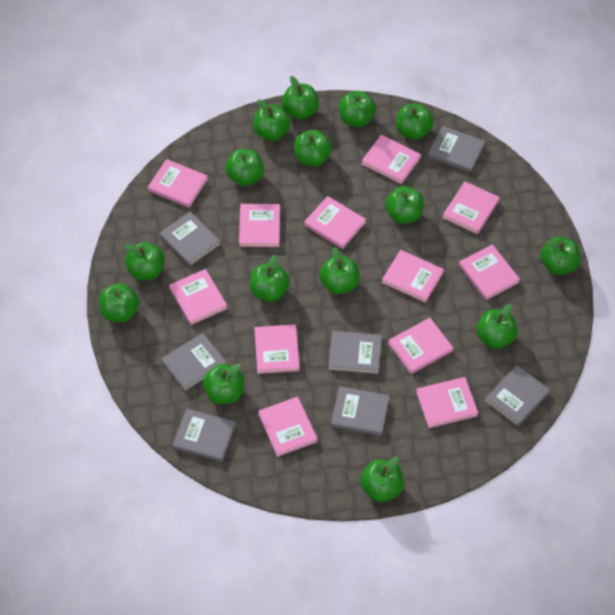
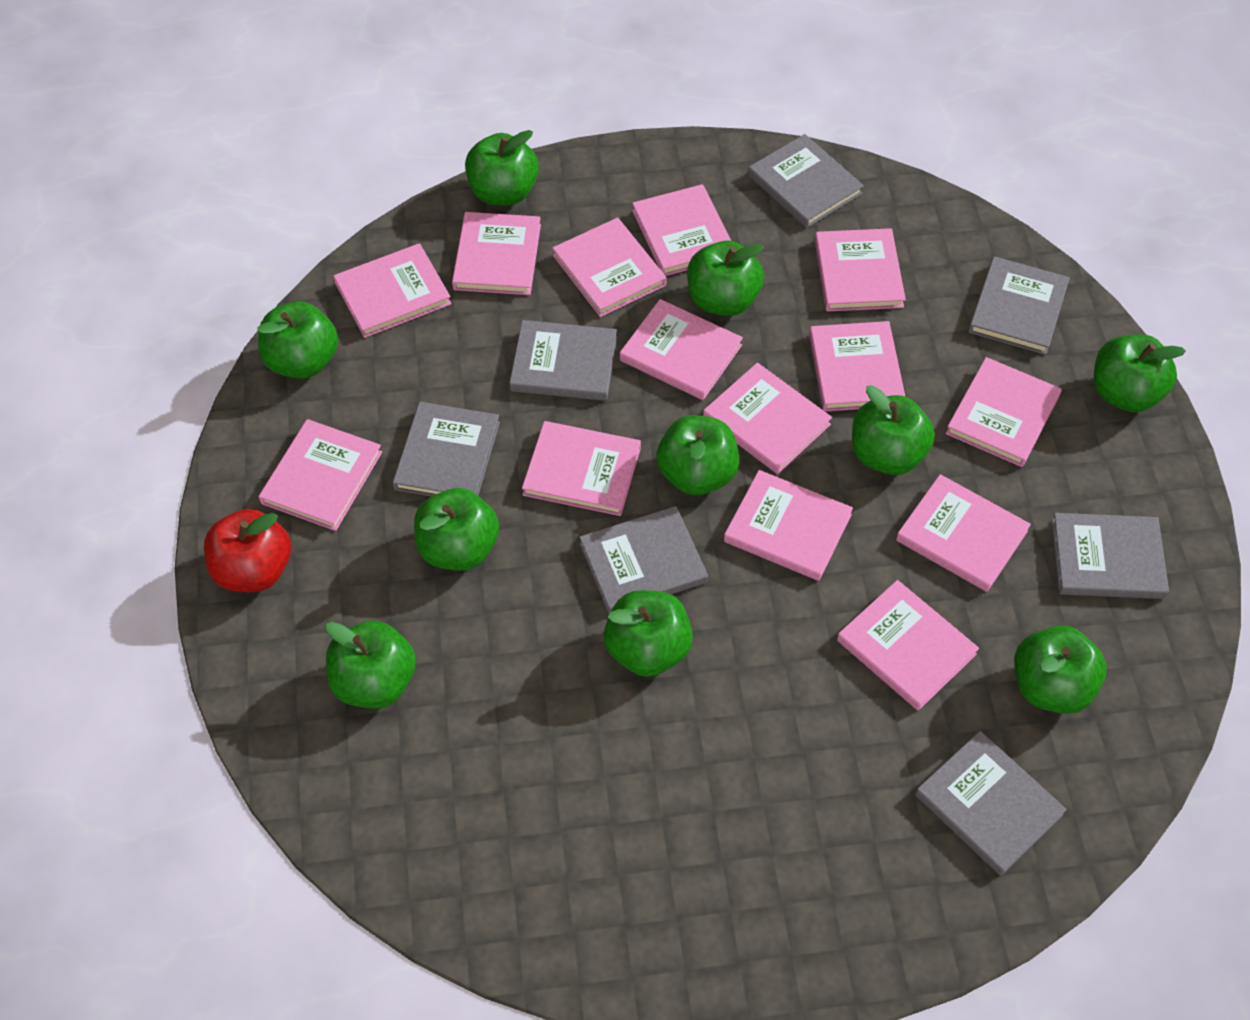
green apple: [99,283,139,322] [125,242,165,280] [203,364,244,404] [226,149,264,186] [250,255,290,302] [253,99,291,141] [282,76,319,120] [294,130,332,166] [319,247,359,294] [339,91,376,127] [360,457,404,502] [385,186,424,223] [396,103,434,140] [476,304,518,349] [540,237,580,275] = 15 -> [257,302,338,379] [326,621,416,708] [414,488,499,571] [465,130,539,206] [604,590,693,677] [656,415,739,495] [687,241,764,316] [852,385,935,475] [1014,625,1107,714] [1094,334,1186,412] = 10
pink book: [148,159,208,208] [169,269,228,325] [239,204,280,247] [254,324,300,374] [258,397,318,457] [304,196,366,249] [362,135,421,184] [382,250,444,303] [388,318,453,374] [416,377,478,428] [443,181,500,234] [459,244,520,300] = 12 -> [259,419,382,531] [334,243,451,338] [452,212,541,295] [522,421,641,516] [552,218,667,317] [620,299,743,400] [632,184,731,276] [703,363,832,474] [724,470,853,581] [809,321,905,412] [815,228,906,312] [837,580,979,710] [896,474,1031,592] [946,357,1062,467] = 14
red apple: none = 0 -> [204,509,291,592] = 1

